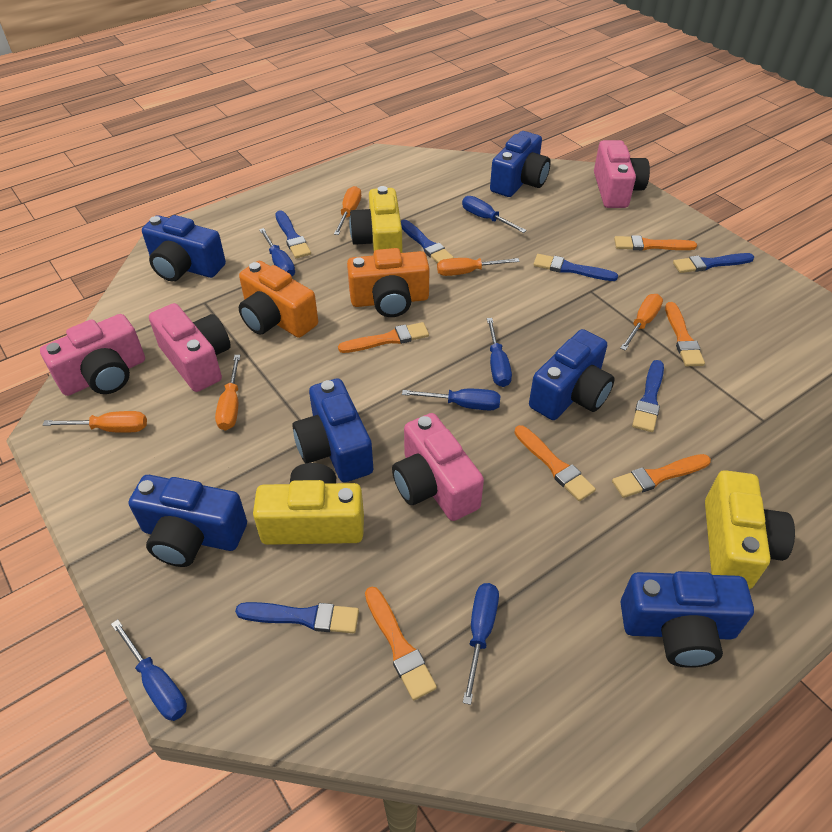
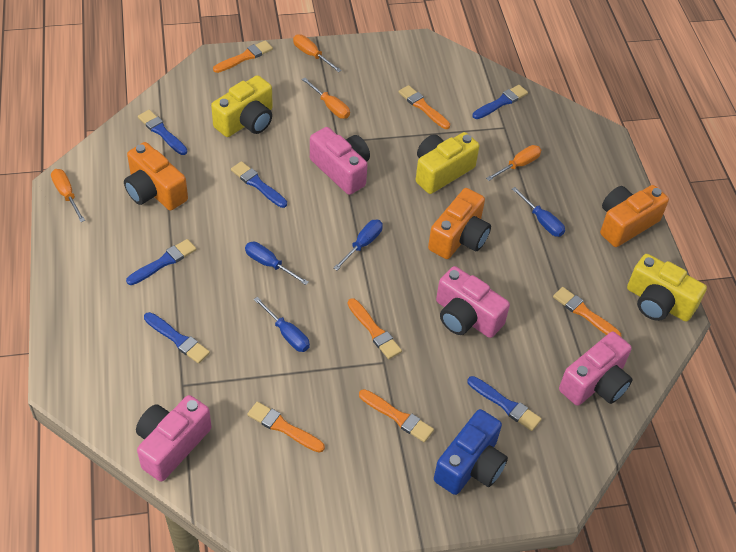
blue camera: [129,475,247,567] [142,215,226,282] [292,378,374,482] [490,131,551,197] [529,329,615,420] [620,571,754,668] = 6 -> [434,409,508,495] = 1
blue screwdriver: [111,619,187,721] [259,228,295,276] [402,389,500,411] [462,196,527,233] [463,583,499,705] [487,318,512,387] = 6 -> [245,242,309,285] [254,297,310,352] [333,220,383,270] [512,187,565,237] = 4
orange camera: [239,261,318,338] [347,248,430,317] = 2 -> [124,142,188,210] [428,188,491,259] [600,185,669,247] = 3
orange screwdriver: [43,411,147,433] [215,355,240,431] [334,186,361,235] [437,258,520,276] [620,294,663,351] = 5 -> [51,169,85,222] [293,34,342,72] [302,78,350,119] [486,145,541,181] = 4

